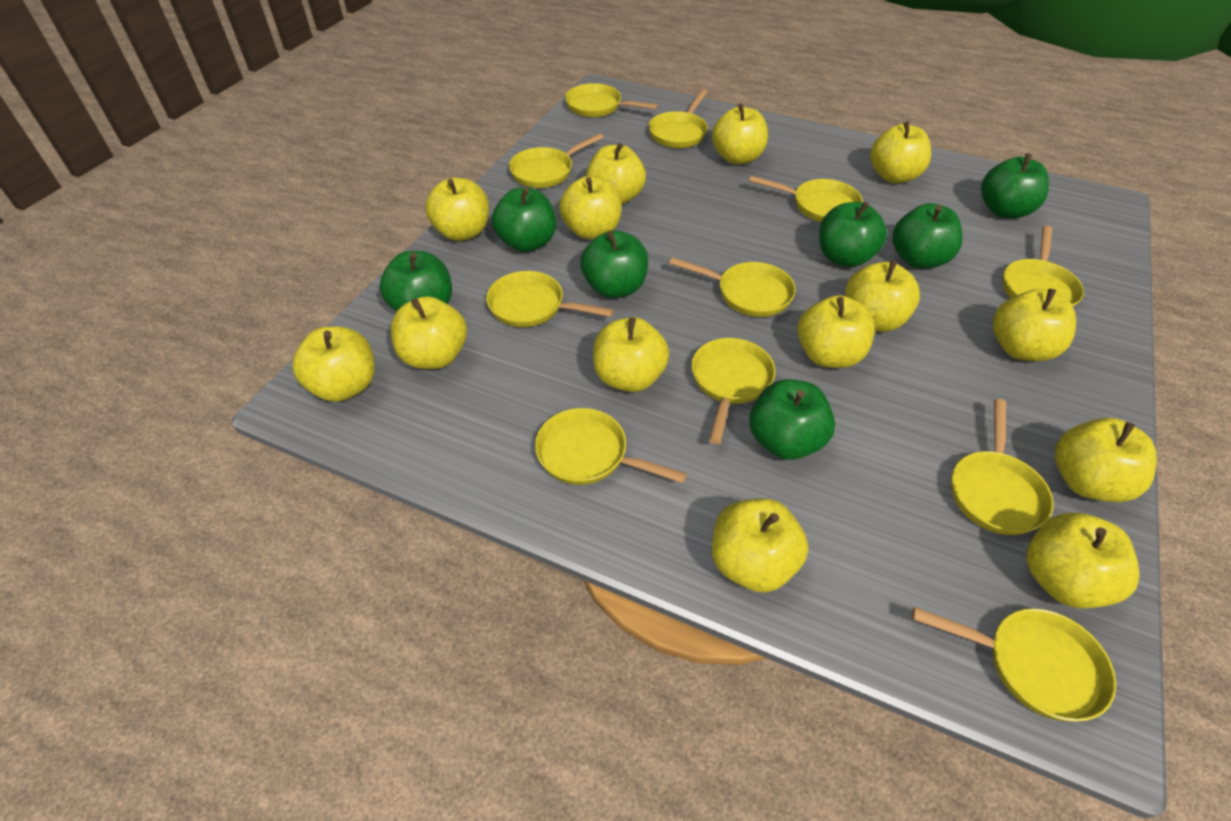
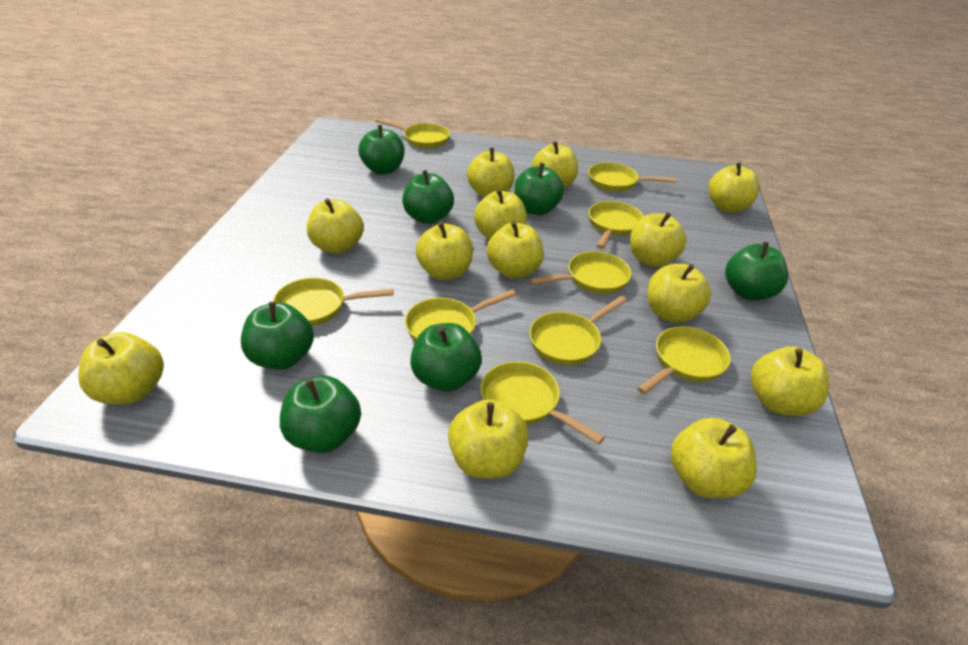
yellow apple: [292,327,375,402] [391,296,467,369] [425,177,489,241] [559,176,622,240] [586,143,646,204] [593,317,669,392] [712,104,768,164] [712,498,808,592] [797,295,875,368] [845,261,920,332] [870,121,931,183] [993,289,1076,361] [1027,513,1140,608] [1055,418,1157,502] = 14 -> [78,332,164,404] [307,198,364,254] [416,222,473,280] [448,399,529,478] [467,148,514,198] [474,189,527,240] [486,222,544,279] [532,141,578,188] [630,212,687,267] [648,264,711,323] [671,418,757,498] [708,162,759,213] [751,347,829,416] = 13
yellow pan: [486,271,614,327] [509,133,603,188] [535,408,687,485] [565,83,658,117] [649,89,708,148] [669,257,796,317] [691,338,776,444] [749,176,863,222] [912,607,1116,721] [951,399,1054,535] [1003,226,1084,307] = 11 -> [273,278,394,326] [375,118,450,149] [405,290,516,341] [480,361,605,444] [529,296,627,365] [530,251,632,294] [588,162,677,192] [589,201,644,249] [637,326,731,394] = 9

